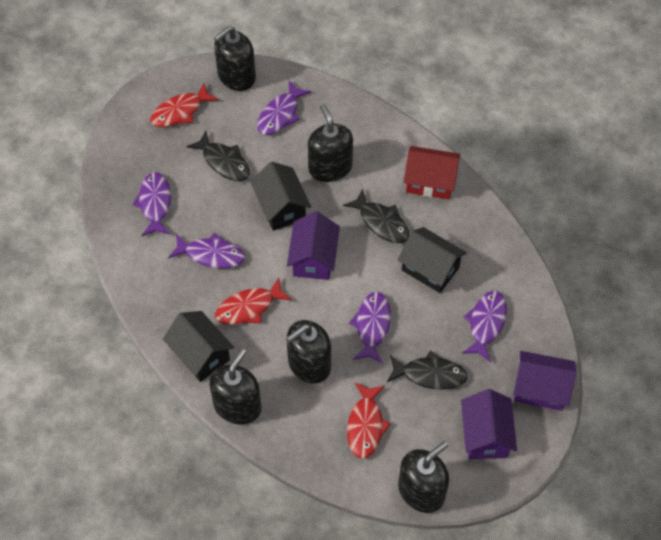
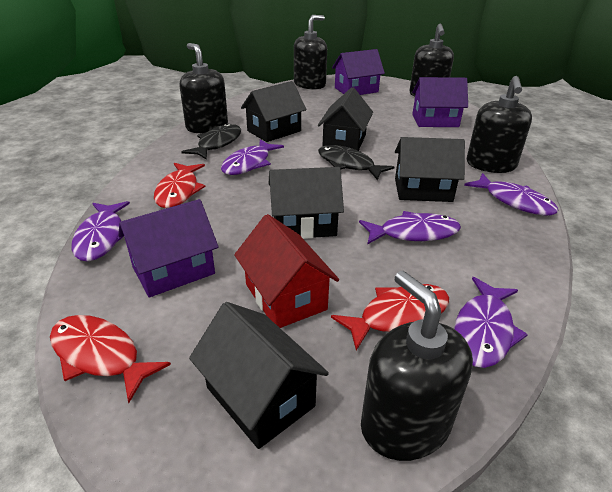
black fish: [186,131,250,181] [343,188,409,243] [387,351,468,390] = 3 -> [182,123,241,160] [318,145,394,180] = 2
black house: [163,311,234,382] [251,162,311,231] [398,227,467,293] = 3 -> [189,302,329,449] [241,81,306,142] [269,167,344,239] [318,87,373,151] [395,137,465,202] = 5

